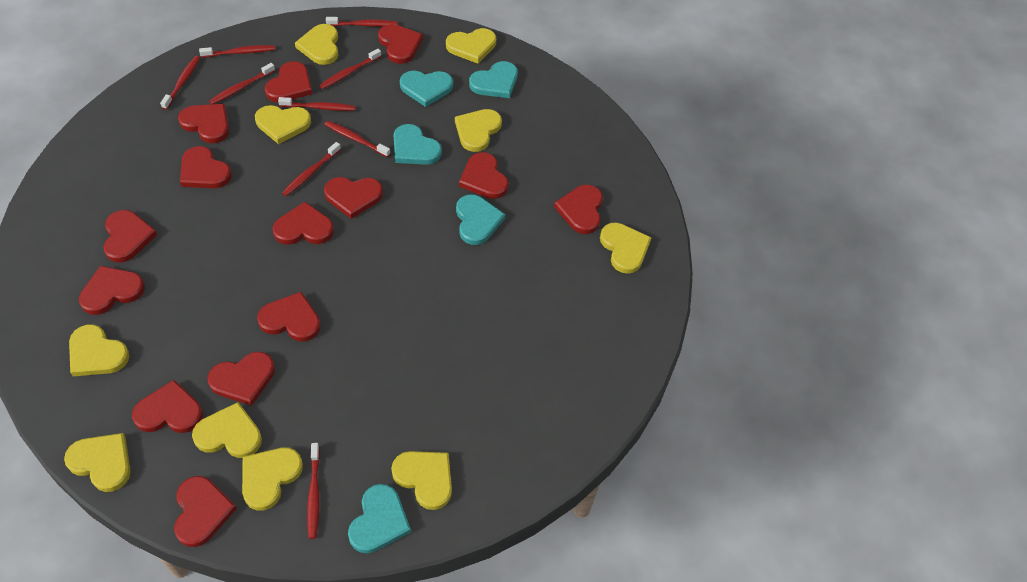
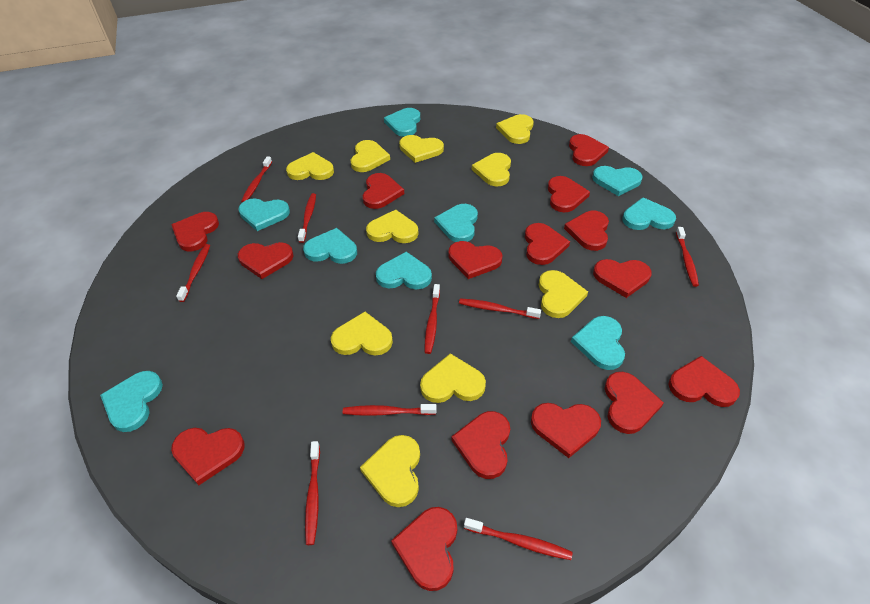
red heart: [79,266,145,315] [103,210,157,263] [132,380,203,433] [174,476,237,547] [178,104,229,143] [180,146,232,188] [208,352,275,406] [257,292,321,342] [265,61,312,102] [273,202,334,245] [324,177,383,219] [378,24,423,64] [459,152,509,199] [554,185,603,234] = 14 -> [171,428,245,485] [172,212,219,251] [238,242,294,279] [363,173,404,209] [391,507,457,591] [449,241,502,279] [451,411,510,479] [525,223,570,265] [531,403,601,458] [548,176,590,213] [564,211,609,251] [569,134,609,166] [593,259,652,298] [605,372,664,434] [668,356,740,407] = 15
turquoise heart: [348,484,411,553] [394,124,442,165] [400,71,453,107] [456,194,505,245] [469,61,518,98] = 5 -> [100,371,163,432] [238,198,290,231] [303,228,357,264] [376,252,432,289] [384,108,420,137] [434,204,478,242] [571,316,625,370] [592,166,643,196] [622,197,676,230] = 9

